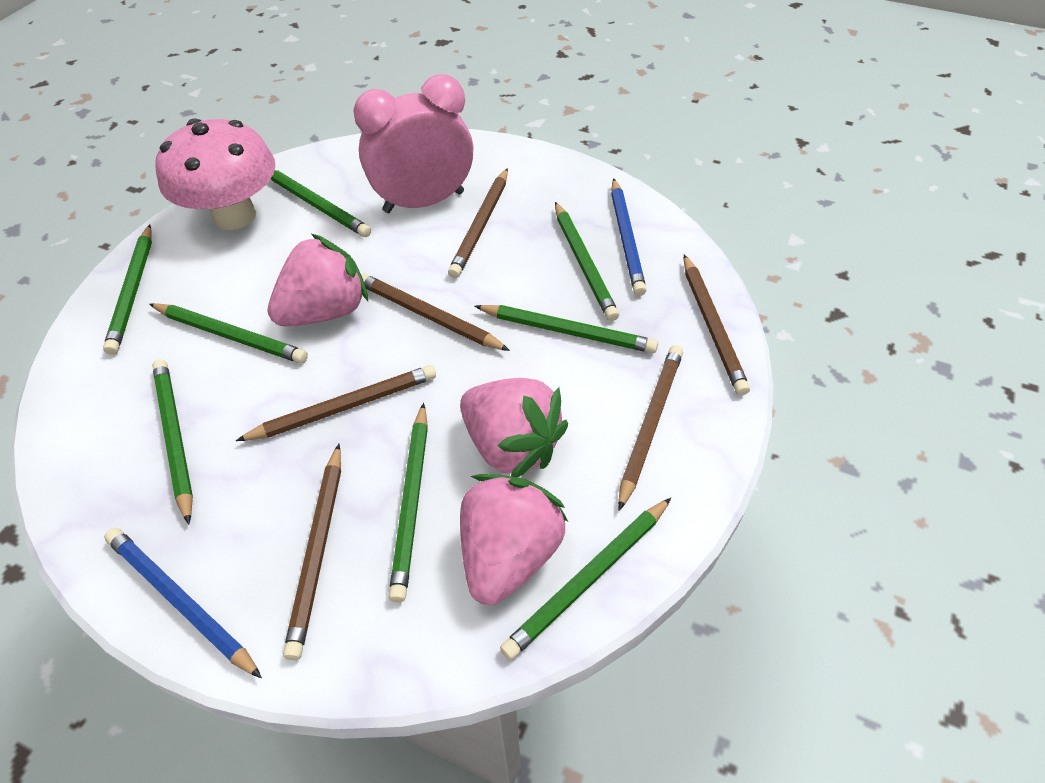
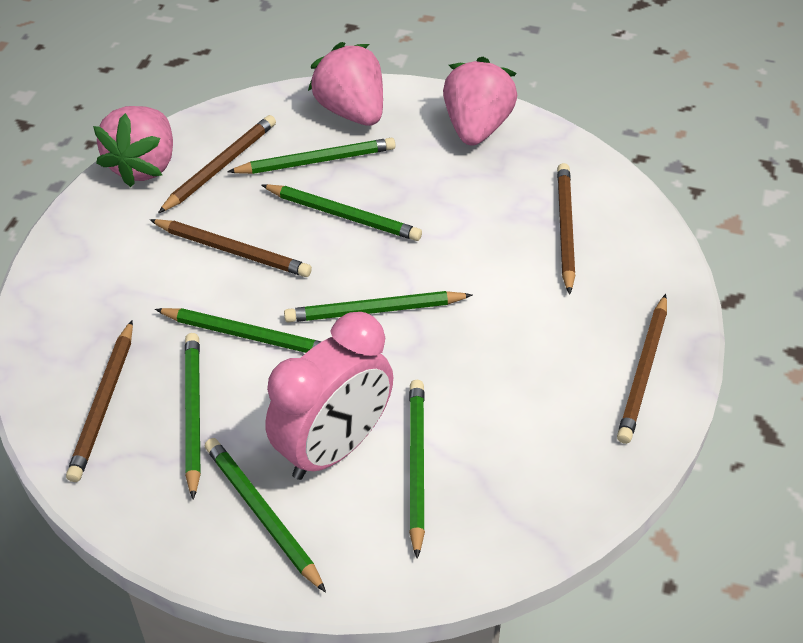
blue pencil: [104,528,262,678] [611,178,647,296] = 2 -> none = 0
brown pencil: [236,365,436,441] [283,444,341,660] [361,273,510,351] [448,168,508,278] [618,345,683,511] [684,255,750,395] = 6 -> [66,320,133,482] [150,219,312,277] [158,115,276,213] [557,163,575,295] [617,294,667,444] = 5
green pencil: [103,225,152,355] [149,303,308,363] [152,359,193,525] [271,170,371,237] [389,403,428,603] [474,305,658,353] [500,498,671,660] [555,202,619,321] = 8 -> [155,308,322,353] [185,333,201,500] [205,438,326,593] [227,138,396,174] [261,184,422,241] [284,291,473,322] [409,380,425,559] = 7
pink mushroom: [155,118,275,230] = 1 -> none = 0

